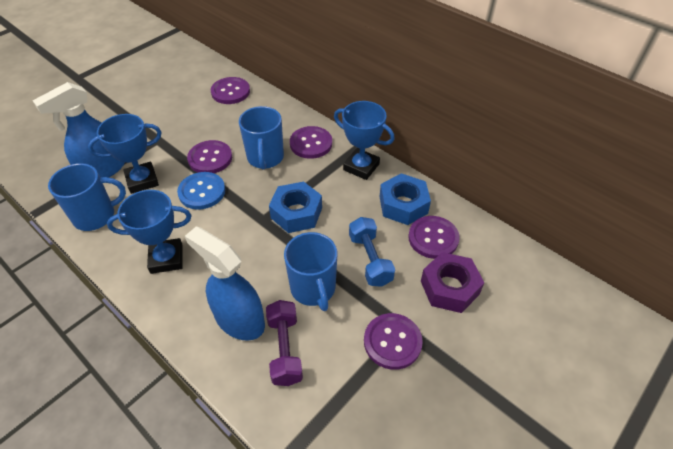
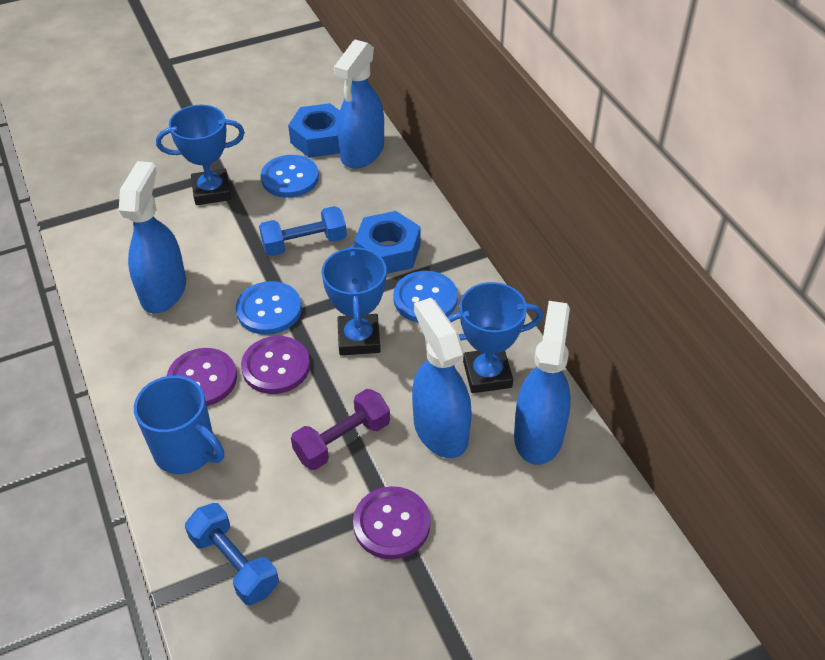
blue button: [177,172,225,210] = 1 -> [236,281,302,335] [261,155,319,198] [393,271,458,323] = 3
blue dumbbell: [349,217,395,287] = 1 -> [185,503,279,605] [259,206,347,256] = 2
blue mug: [48,163,126,231] [239,106,284,170] [284,232,337,311] = 3 -> [134,375,224,474] = 1
blue spray bottle: [33,82,125,178] [185,226,265,341] = 2 -> [119,161,186,313] [334,39,384,169] [412,298,472,458] [514,301,571,465] = 4
purple button: [187,140,232,173] [211,77,250,104] [290,126,332,159] [364,313,423,370] [408,216,460,259] = 5 -> [167,348,237,406] [241,336,310,394] [353,486,430,559] = 3
purple nut: [421,252,484,313] = 1 -> none = 0

